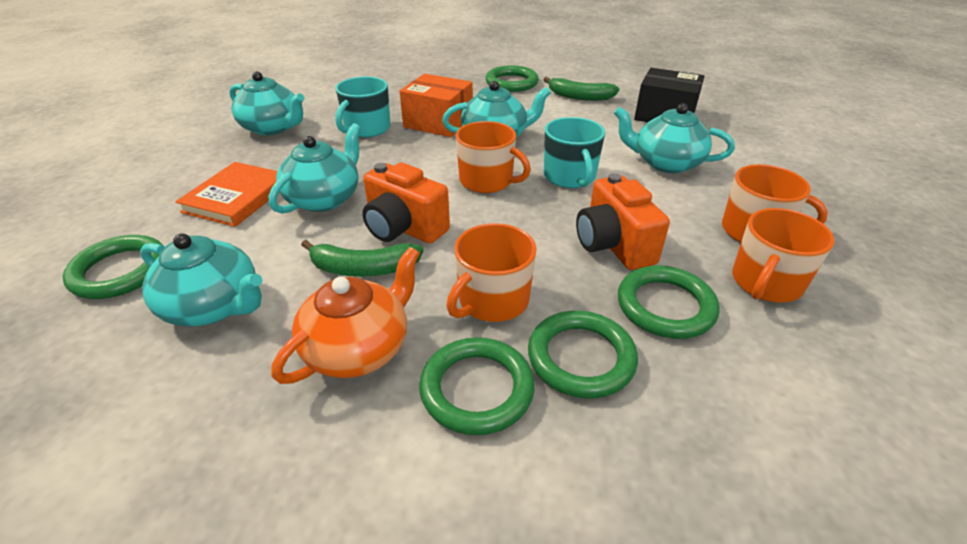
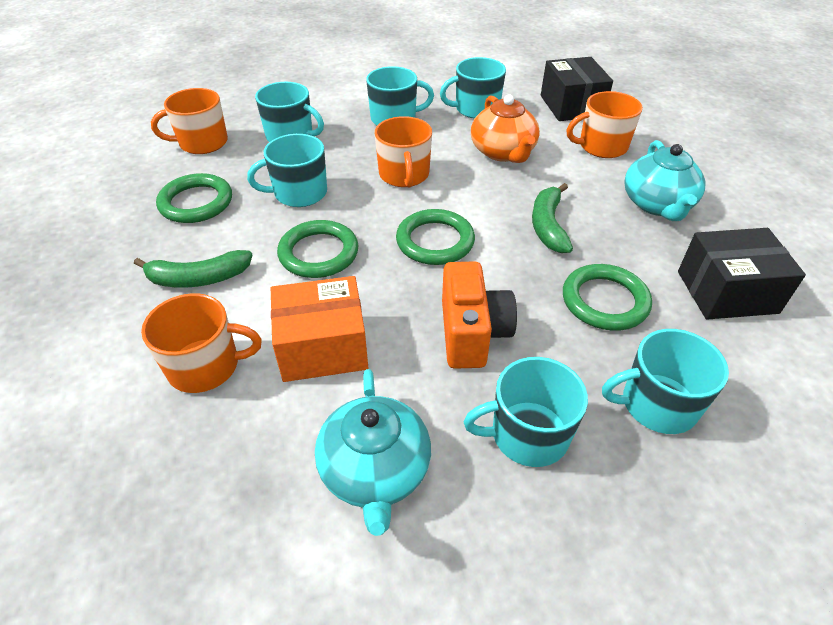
black box: [634,68,705,122] = 1 -> [541,57,613,121] [678,228,806,320] = 2
green ring: [63,235,162,299] [419,337,535,435] [486,65,539,92] [528,311,638,399] [618,266,720,339] = 5 -> [156,173,232,223] [277,220,358,278] [396,209,475,265] [563,264,652,331] = 4
orange book: [175,162,278,227] = 1 -> none = 0
orange camera: [362,162,450,243] [576,173,670,270] = 2 -> [442,262,517,369] = 1
turquoise mug: [336,76,390,137] [544,117,605,188] = 2 -> [247,134,327,207] [255,82,324,142] [366,66,434,125] [440,57,506,119] [463,357,588,467] [602,329,729,434] = 6
turquoise teapot: [140,233,262,327] [229,71,304,135] [269,123,361,214] [442,81,551,138] [614,103,735,173] = 5 -> [315,369,431,536] [624,140,705,221] = 2

